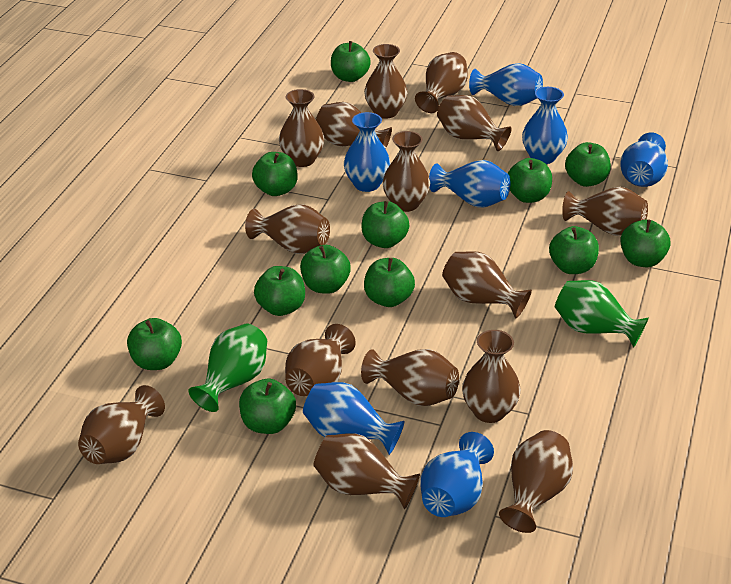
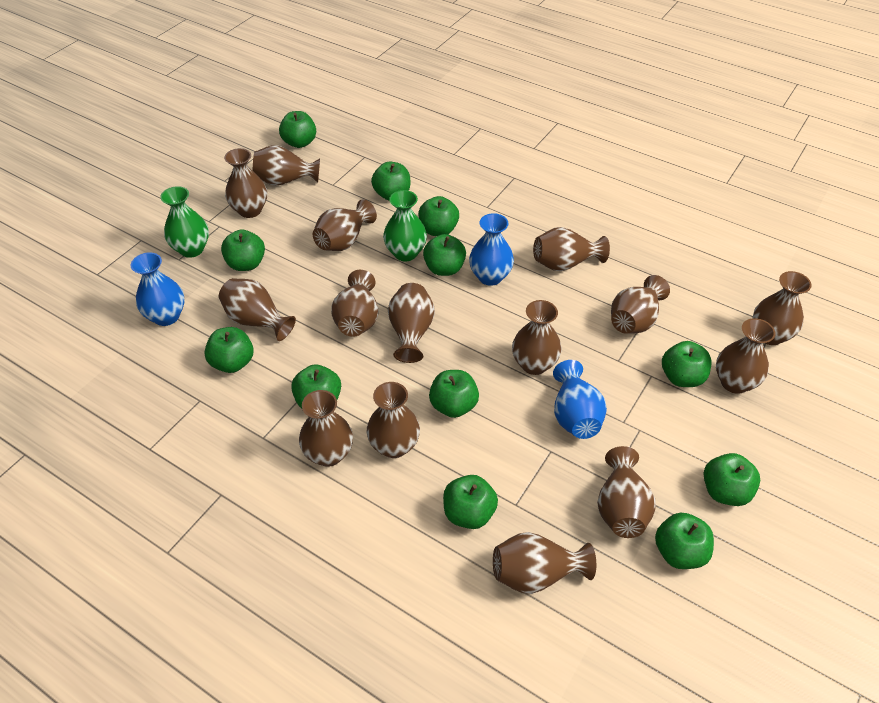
blue vase: [303,382,404,455] [344,112,390,192] [420,432,494,517] [429,160,510,207] [469,63,543,106] [522,87,568,164] [620,132,668,187] = 7 -> [131,252,185,326] [469,213,514,286] [553,360,607,439] = 3

